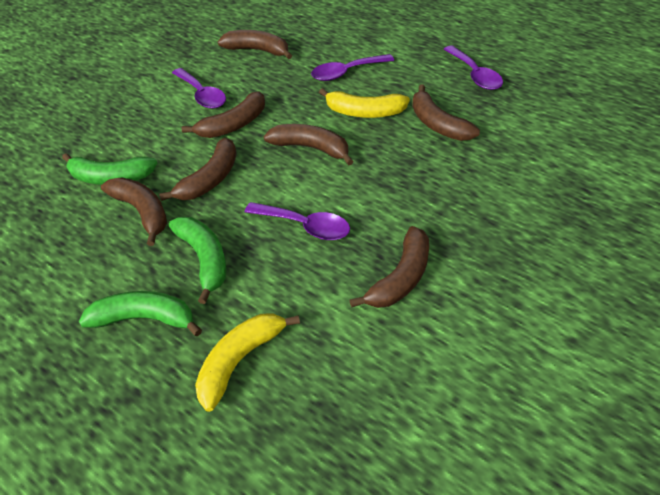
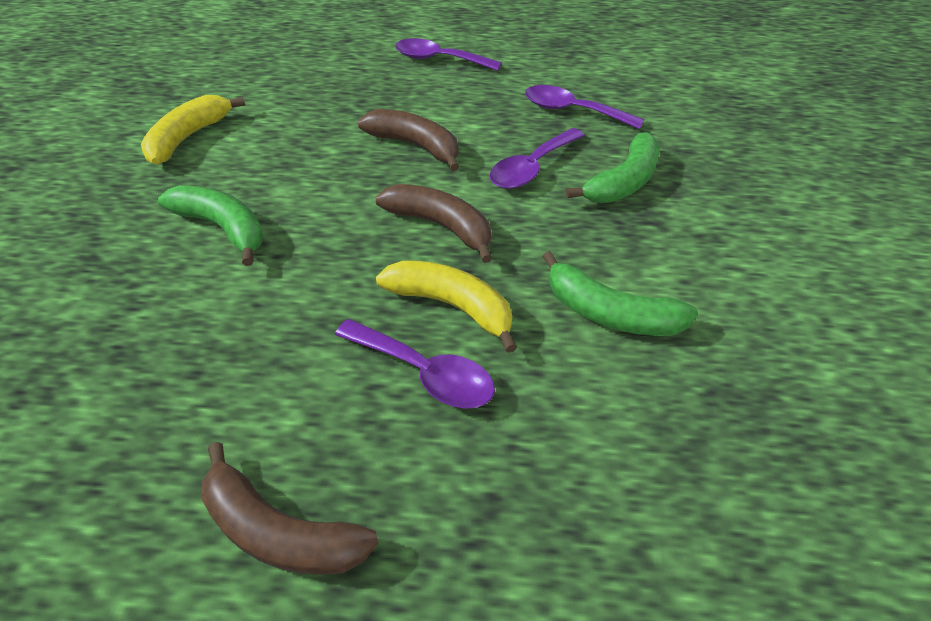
brown banana: [101,177,167,246] [159,138,237,201] [182,91,265,138] [218,30,292,59] [263,124,354,165] [350,226,429,308] [412,84,480,141] = 7 -> [202,442,379,575] [358,109,459,171] [375,184,492,263] = 3

